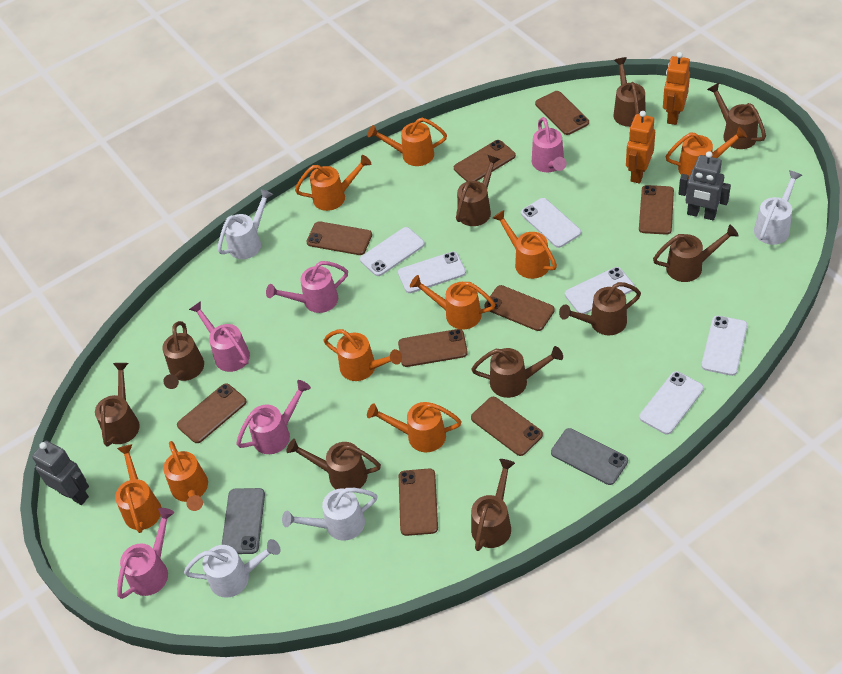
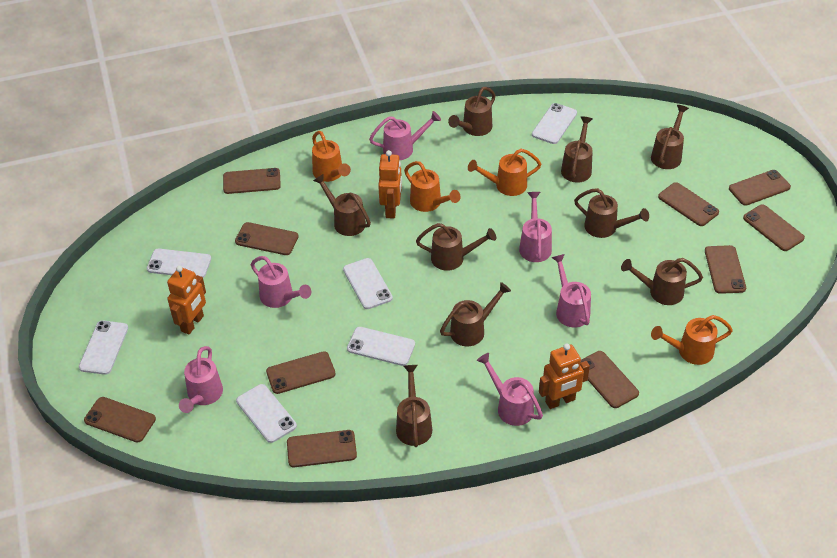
brown phone: [177,383,247,443] [306,221,372,255] [398,329,468,367] [399,469,438,536] [454,140,516,182] [471,397,543,456] [484,285,555,331] [535,91,589,135] [639,185,674,235] = 9 -> [84,397,156,443] [223,168,281,194] [235,222,299,255] [266,351,336,394] [287,430,357,467] [581,351,639,408] [658,182,719,226] [705,245,746,294] [729,170,791,206] [743,205,805,251] = 10
brown watering can: [95,363,140,446] [162,321,204,389] [286,439,381,489] [456,155,500,226] [471,346,563,398] [471,459,515,551] [559,282,641,335] [613,57,646,127] [653,224,739,282] [707,83,766,149] = 10 -> [313,174,371,236] [396,365,432,447] [416,223,496,271] [440,282,511,346] [448,87,496,136] [561,116,593,183] [574,188,649,238] [621,258,703,305] [651,105,689,169] = 9
grey phone: [222,488,265,554] [551,428,628,485] = 2 -> none = 0
grey robot: [32,441,89,505] [678,151,731,220] = 2 -> none = 0
orange robot: [626,111,655,183] [663,52,690,125] = 2 -> [167,266,206,335] [378,150,402,218] [539,344,590,409] = 3
orange watering can: [115,444,162,533] [163,441,208,511] [295,155,371,211] [323,329,402,381] [367,402,461,452] [368,118,447,166] [410,275,496,330] [493,210,557,279] [665,127,747,177] = 9 -> [312,131,351,182] [404,161,461,212] [468,149,541,196] [651,315,733,365] = 4
pink watering can: [117,508,174,599] [189,301,250,372] [236,380,311,454] [266,261,348,313] [532,117,567,172] = 5 -> [179,346,223,413] [251,256,311,308] [369,111,441,160] [477,353,543,426] [519,192,552,262] [551,254,591,327] = 6
white watering can: [184,539,280,598] [218,189,273,259] [282,488,378,541] [754,170,802,245] = 4 -> none = 0

